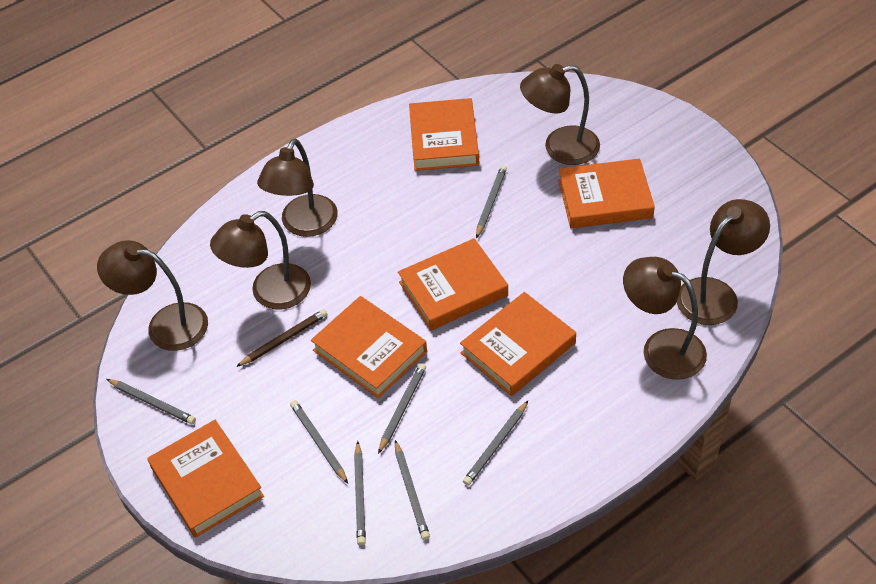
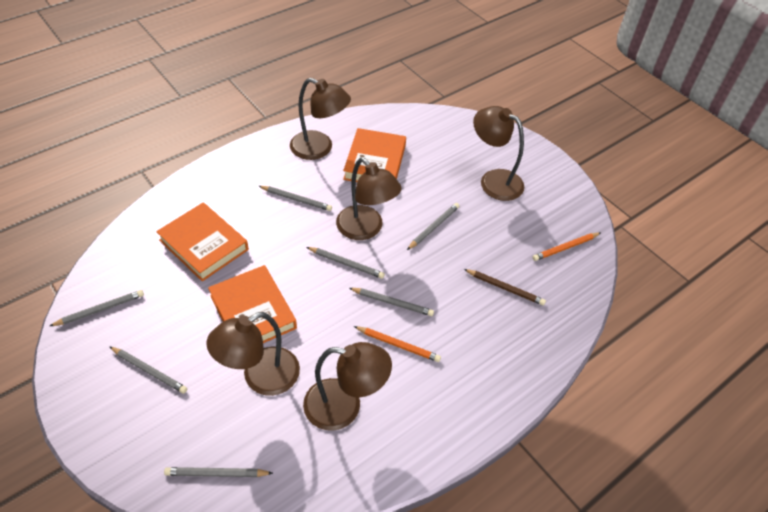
brown lamp: [97,240,208,351] [210,211,311,309] [257,139,338,237] [520,64,600,165] [623,257,707,380] [677,199,770,325] = 6 -> [206,312,300,396] [290,78,351,160] [303,342,392,431] [336,157,402,240] [473,106,524,201] = 5
orange book: [147,420,264,538] [311,296,427,398] [398,238,508,330] [409,98,479,171] [460,292,576,396] [558,158,655,228] = 6 -> [156,203,249,281] [208,265,297,343] [343,128,406,182] = 3
orange pencil: none = 0 -> [354,326,441,362] [532,233,600,261] = 2

